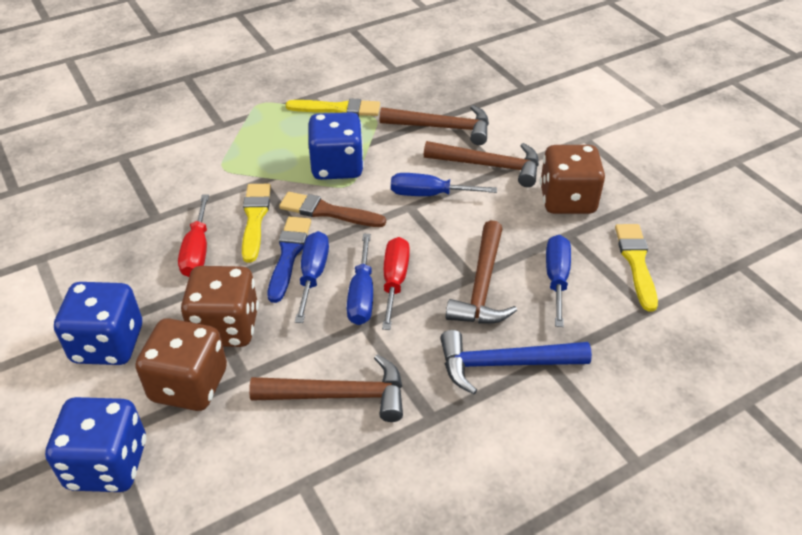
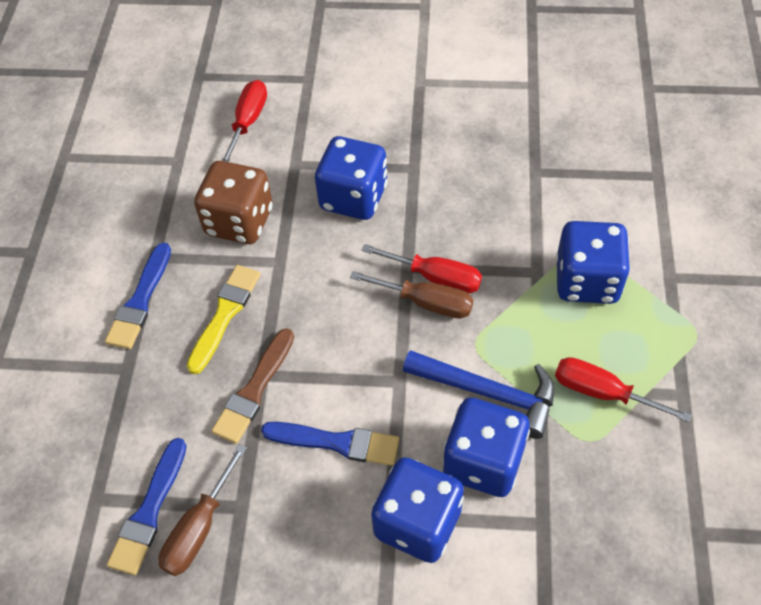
blue brush: [268,217,311,303] = 1 -> [105,243,171,349] [107,438,187,575] [261,422,400,466] = 3
blue dice: [45,397,146,492] [54,282,142,365] [308,112,364,180] = 3 -> [315,136,388,220] [371,457,464,563] [443,398,530,497] [556,221,631,304] = 4
blue screwdriver: [295,231,329,323] [347,234,373,325] [391,173,497,196] [546,235,571,327] = 4 -> none = 0
brown dice: [135,318,227,411] [181,266,259,347] [540,145,605,214] = 3 -> [194,161,273,244] = 1
brown hammer: [249,354,403,422] [380,105,489,145] [424,141,539,187] [446,220,517,324] = 4 -> none = 0
brown screwdriver: none = 0 -> [158,444,247,576] [350,271,473,319] = 2
red screwdriver: [178,194,209,277] [382,237,410,330] = 2 -> [221,80,267,162] [362,244,482,294] [555,357,692,422] = 3
yellow brush: [242,184,271,263] [286,98,380,116] [615,224,658,312] = 3 -> [187,265,261,374] = 1

